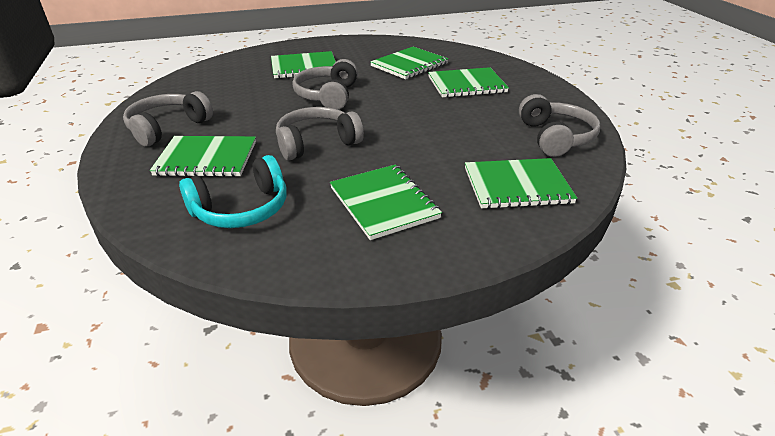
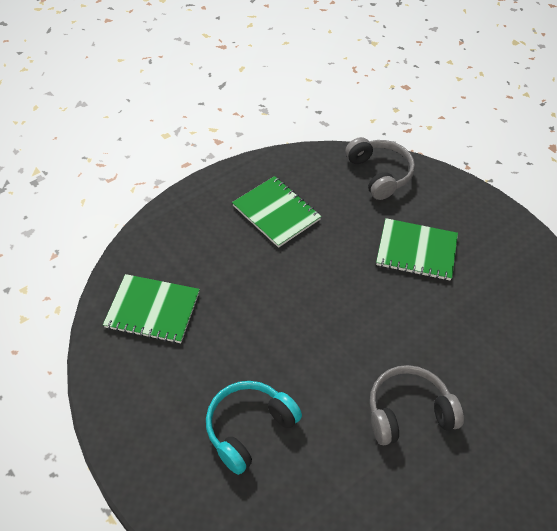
green notebook: [150,136,256,177] [271,51,336,79] [330,165,442,240] [370,47,448,79] [428,67,509,98] [465,158,577,209] = 6 -> [103,274,200,344] [232,176,322,248] [376,218,458,281] = 3
grey headphones: [123,91,213,147] [276,107,364,160] [292,59,358,110] [519,94,600,157] = 4 -> [345,137,415,200] [370,365,464,445] = 2

